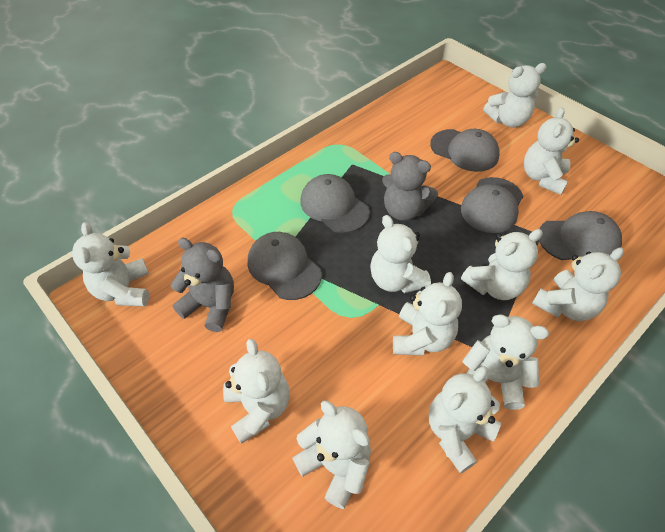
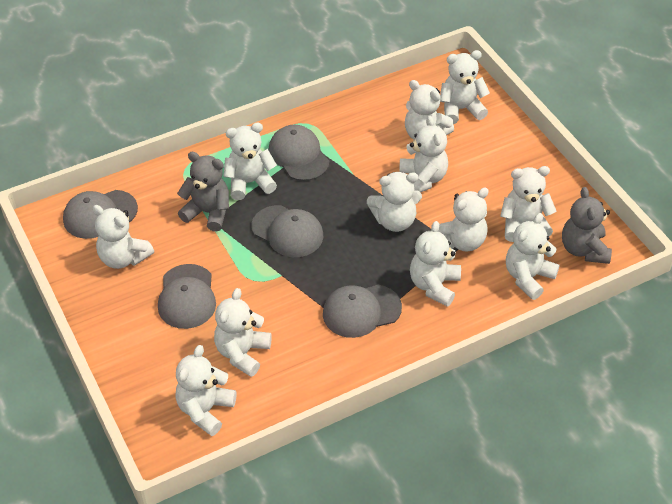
white teddy bear: [72,222,149,306] [223,339,290,444] [292,401,371,509] [370,215,431,293] [393,272,462,356] [429,366,501,473] [461,229,543,300] [462,314,549,410] [483,63,547,127] [524,107,579,195] [532,248,624,321] = 11 -> [92,205,154,269] [175,345,237,436] [214,288,272,377] [223,123,277,200] [367,172,422,232] [399,116,448,192] [405,80,454,140] [410,221,461,307] [438,187,489,252] [440,50,490,124] [500,166,556,242] [506,213,560,300] = 12

